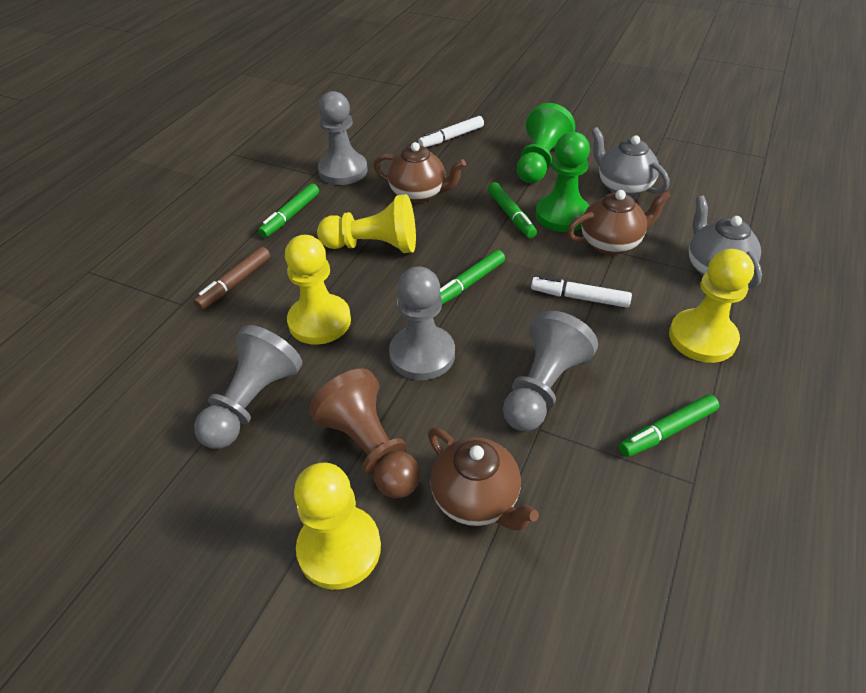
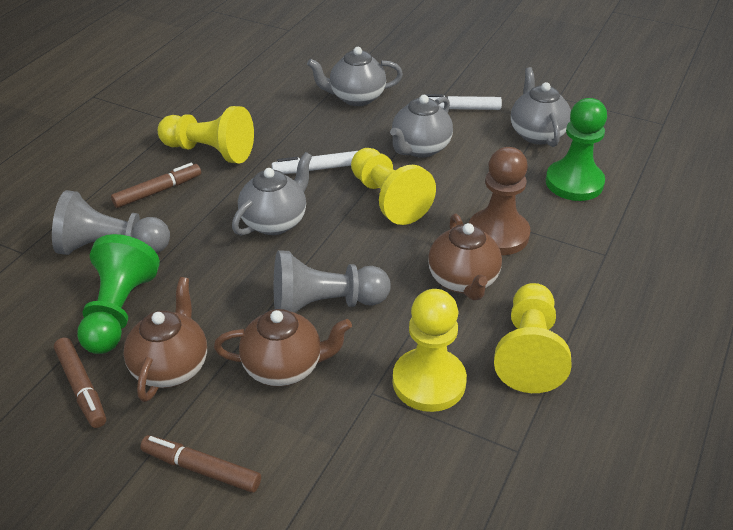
brown marker: [193,247,270,310] = 1 -> [54,338,106,428] [111,163,201,208] [140,435,261,493] = 3
green marker: [258,183,319,238] [439,250,505,305] [488,182,537,238] [619,394,720,457] = 4 -> none = 0
grey pawn: [194,325,303,449] [318,91,368,185] [389,267,455,380] [503,311,598,431] = 4 -> [52,190,170,255] [274,251,391,313] = 2
grey teapot: [591,127,669,197] [689,196,762,288] = 2 -> [232,152,312,235] [307,47,403,106] [390,95,453,158] [511,67,571,147] = 4

